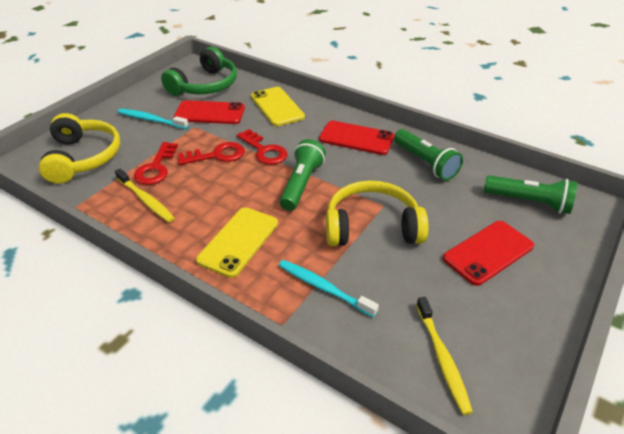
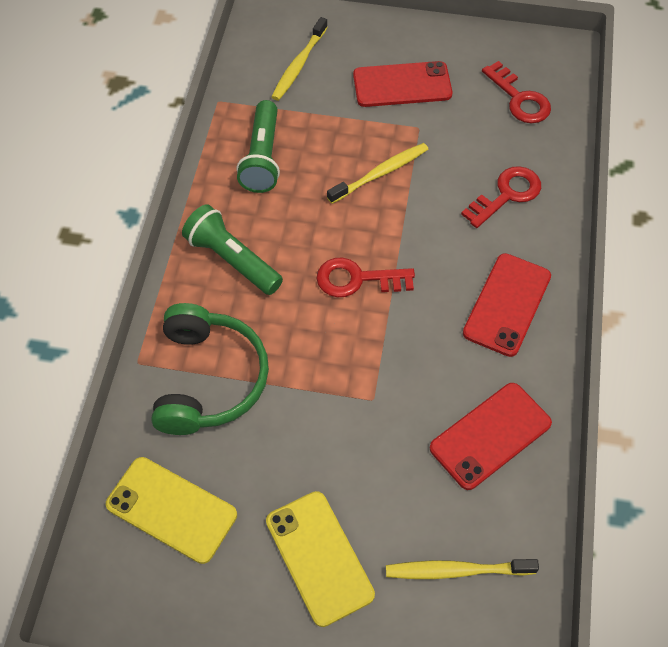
green flashlight: [279,139,326,211] [394,129,463,181] [484,175,577,214] = 3 -> [182,204,283,295] [236,100,280,193] = 2
turquoise toothbrush: [118,109,189,129] [279,260,379,318] = 2 -> none = 0
yellow headphones: [39,113,120,184] [326,181,428,246] = 2 -> none = 0
yellow toothbrush: [115,169,175,222] [416,297,473,415] = 2 -> [271,17,328,101] [327,143,428,204] [386,559,539,579] = 3

